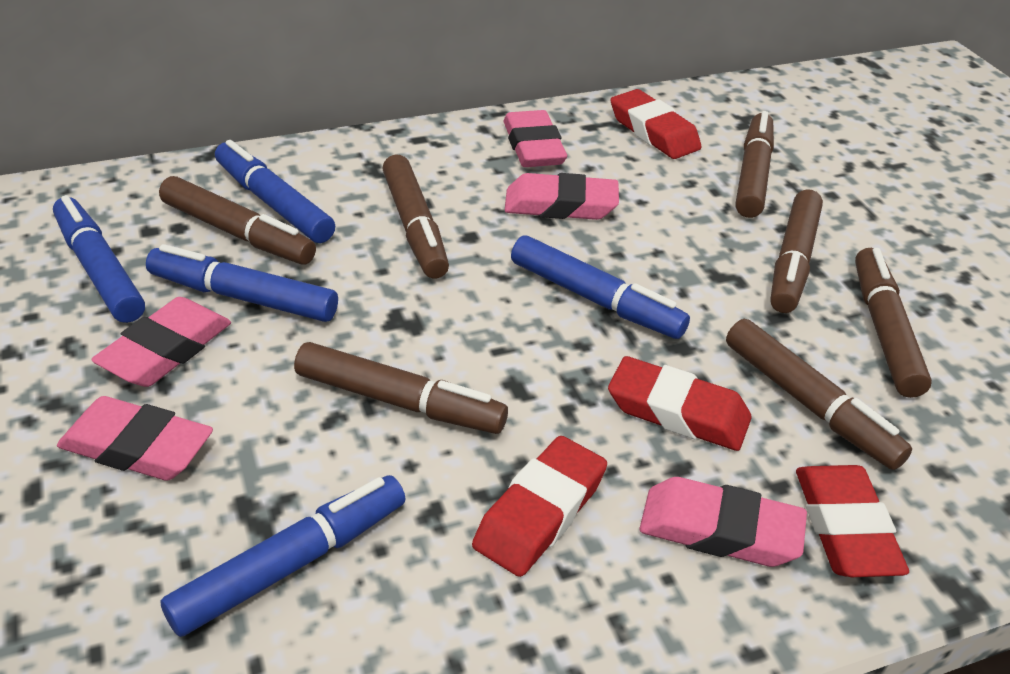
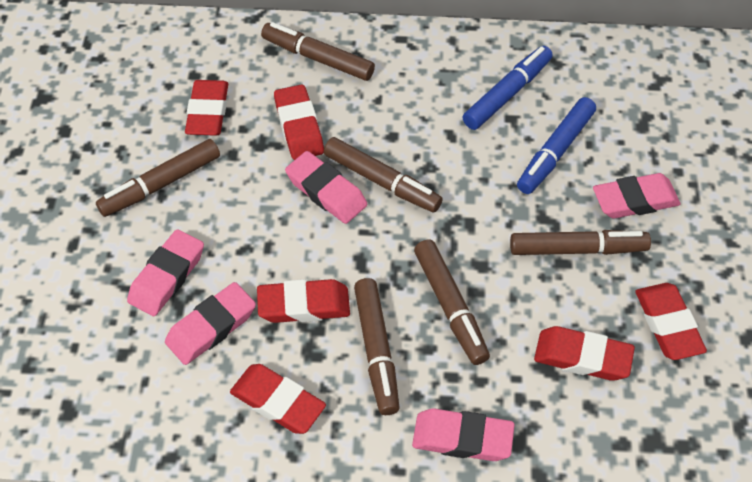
blue marker: [53,195,145,323] [146,244,338,322] [160,475,406,637] [215,140,335,243] [511,235,690,339] = 5 -> [463,46,553,130] [517,97,596,194] = 2
brown marker: [159,176,316,264] [294,342,508,434] [382,155,449,278] [726,319,912,470] [736,111,774,218] [770,189,823,313] [855,248,932,398] = 7 -> [96,139,220,217] [261,22,375,81] [324,137,443,213] [354,278,400,415] [414,239,490,365] [510,230,651,255] = 6
red eraser: [472,436,607,577] [608,356,752,451] [611,89,702,159] [796,465,909,577] = 4 -> [185,80,228,136] [230,364,326,434] [257,279,350,323] [274,84,324,160] [534,326,635,381] [635,283,707,360] = 6

